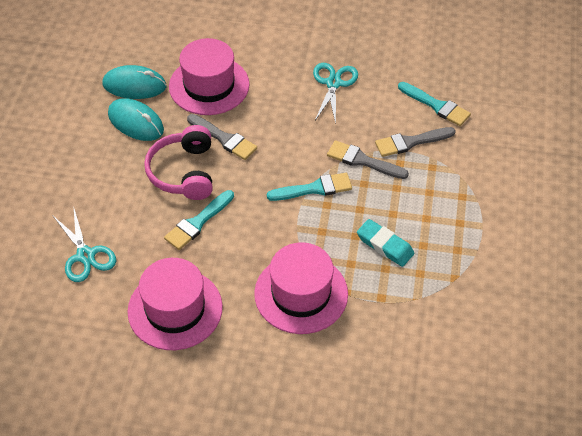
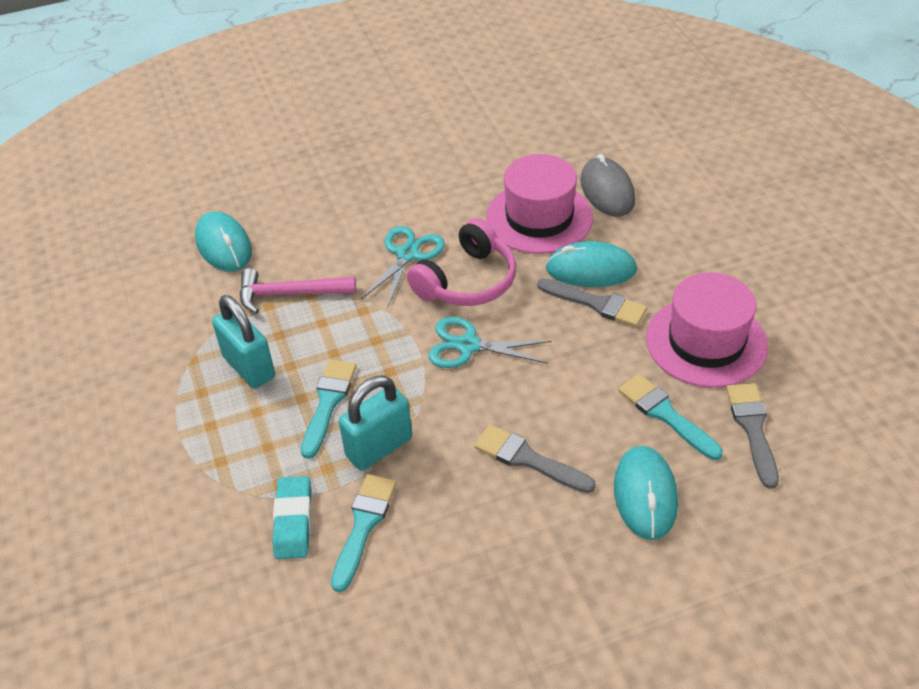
grey mouse: none = 0 -> [580,154,635,217] = 1
pink hammer: none = 0 -> [240,268,356,314] = 1
pink hat: [128,258,223,350] [169,38,250,115] [254,242,348,334] = 3 -> [486,154,593,254] [646,273,768,388] = 2
turquoise mouse: [103,65,166,99] [108,98,164,141] = 2 -> [195,211,252,272] [546,241,637,287] [614,446,678,540] = 3
turquoise padlock: none = 0 -> [212,295,275,388] [339,376,412,470] = 2

